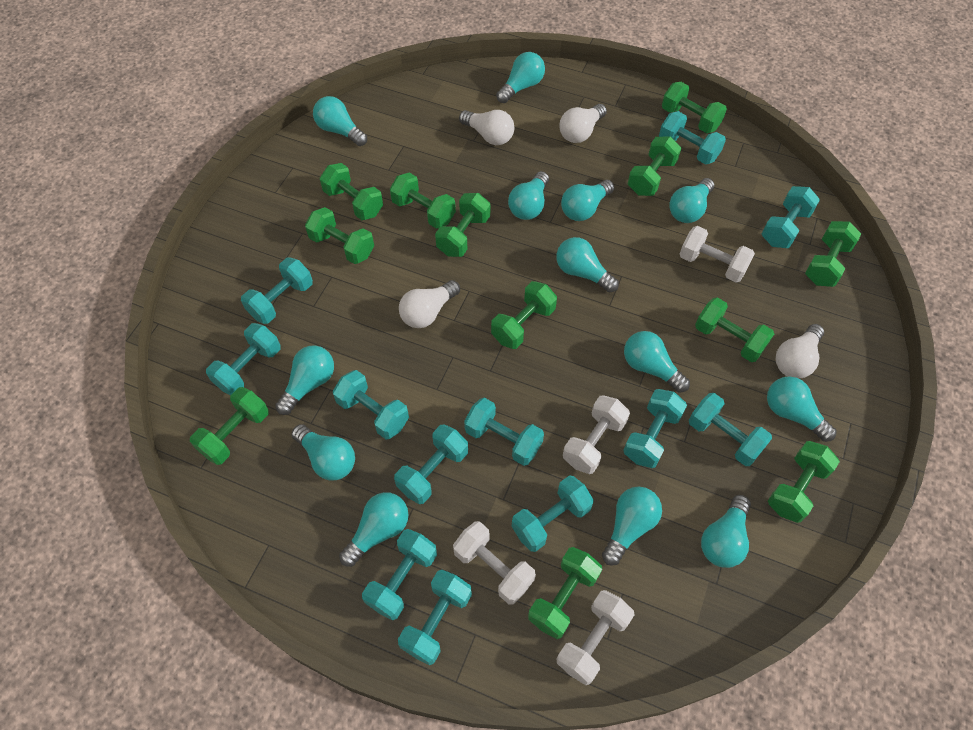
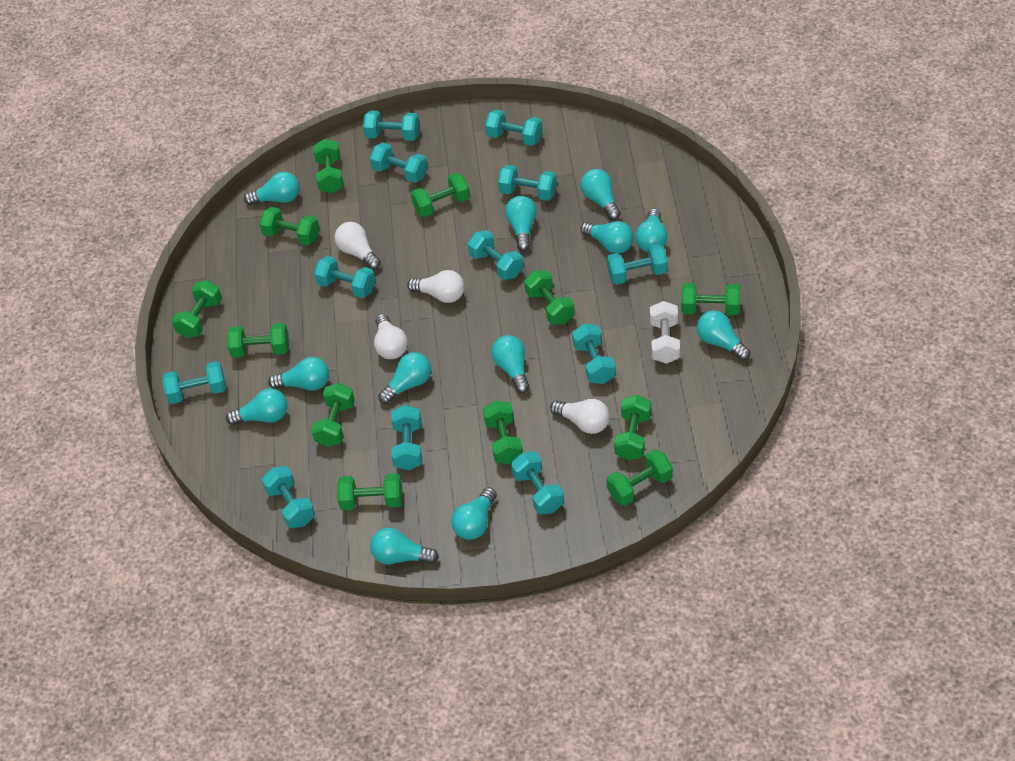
turquoise light bulb: [275,345,334,415] [291,424,355,481] [313,96,367,146] [339,492,409,567] [496,52,545,103] [508,171,549,220] [556,237,619,293] [561,180,614,221] [602,487,662,566] [624,331,690,393] [669,178,714,223] [701,495,751,568] [767,376,837,442] = 13 -> [226,388,287,425] [244,172,299,205] [268,357,329,391] [370,528,439,564] [378,352,431,404] [451,487,497,540] [491,335,530,393] [505,196,537,251] [580,169,621,220] [581,221,633,253] [635,208,668,252] [696,310,751,361] = 12
white dumbbell: [453,521,536,604] [557,590,635,685] [563,395,630,474] [680,226,755,283] = 4 -> [650,301,680,364] = 1

